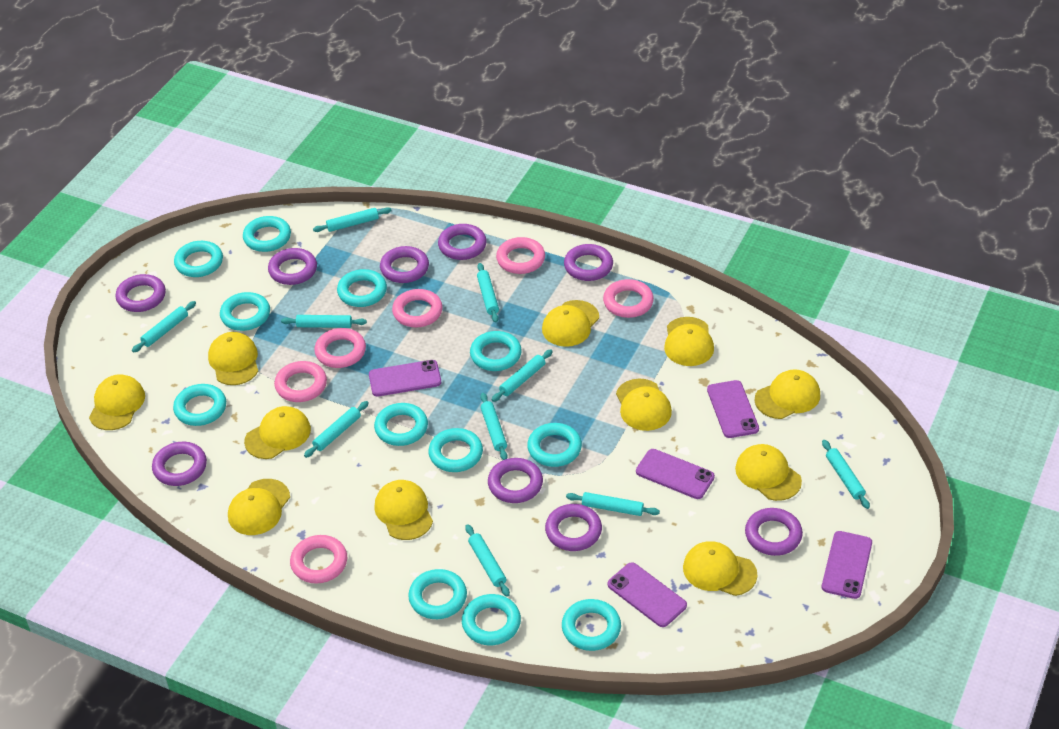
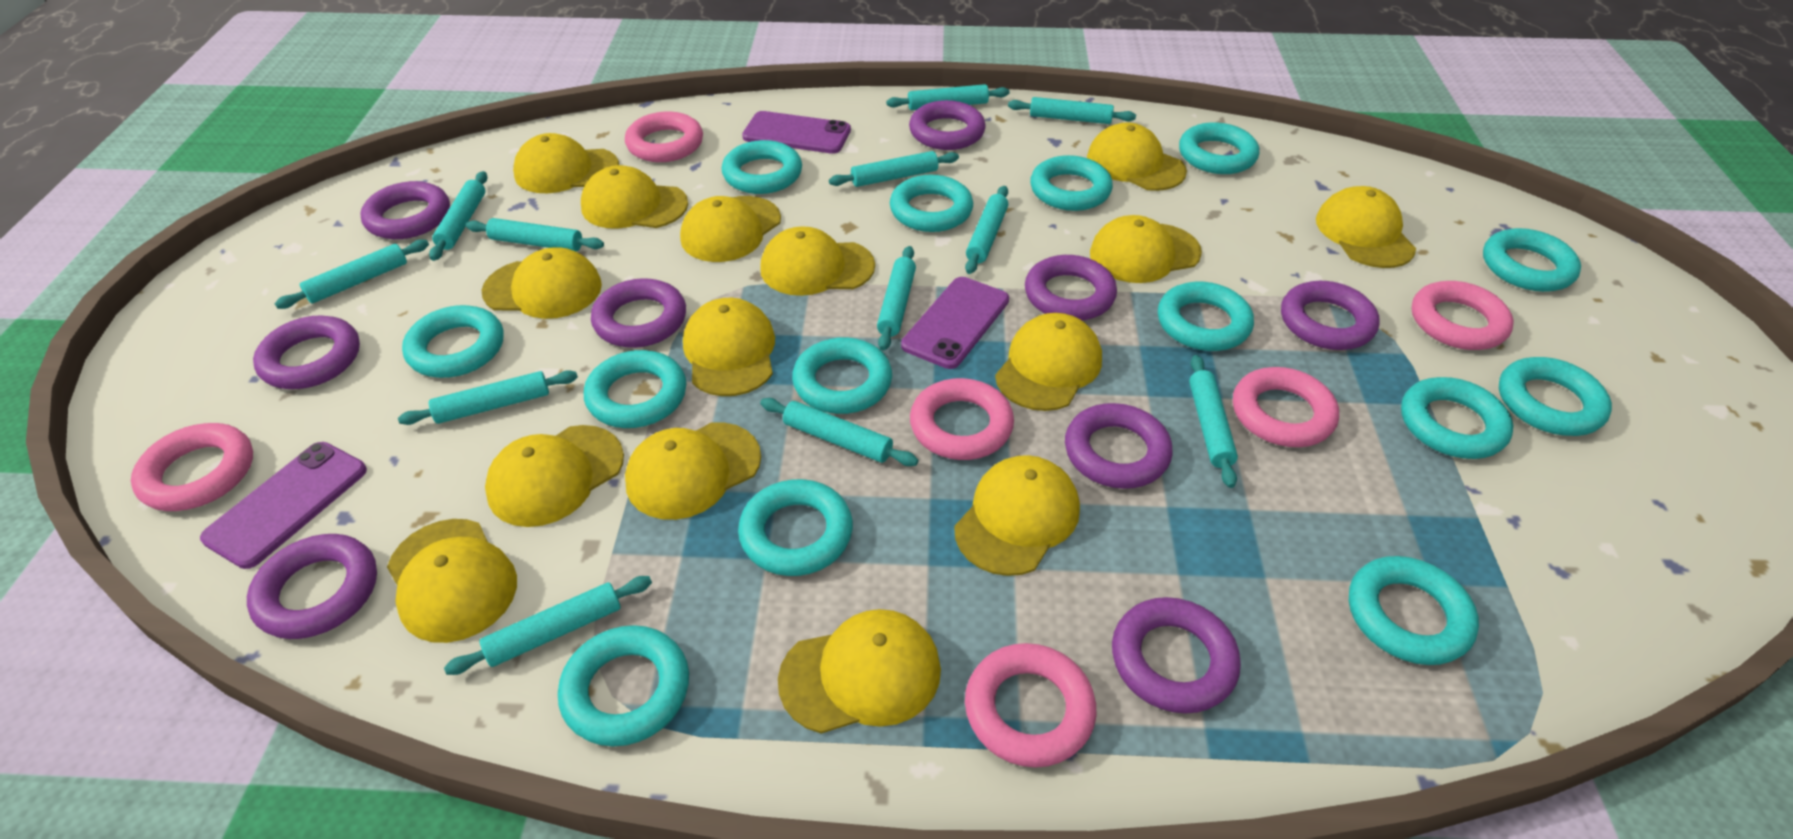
purple phone: [369,360,441,396] [608,562,687,627] [636,449,715,499] [707,380,759,438] [822,531,872,599] = 5 -> [200,442,367,569] [742,111,851,154] [901,277,1009,369] = 3
turquoise ring: [173,384,226,426] [174,241,223,277] [220,292,270,331] [243,216,291,252] [337,269,387,307] [374,403,428,446] [408,569,467,619] [428,428,483,472] [462,594,521,645] [470,331,522,371] [527,423,582,467] [562,599,621,651] = 12 -> [402,305,503,378] [558,625,689,747] [584,350,686,428] [722,140,802,194] [738,479,853,576] [792,337,892,414] [890,175,973,232] [1030,155,1113,211] [1158,282,1254,351] [1179,122,1259,174] [1349,556,1479,665] [1401,377,1513,459] [1483,228,1581,292] [1499,357,1612,436] = 14
turquoise rolling pin: [132,301,196,353] [281,315,367,328] [304,401,369,458] [313,207,391,232] [465,524,510,597] [477,263,499,323] [480,393,508,460] [492,349,553,402] [566,492,660,516] [822,440,870,509] = 10 -> [274,240,429,309] [398,370,578,425] [429,171,488,261] [444,576,652,675] [466,218,604,252] [760,398,918,466] [829,151,959,187] [877,246,916,351] [886,84,1010,110] [965,186,1008,274] [1008,97,1136,124] [1189,355,1238,488] = 12
yellow cap: [89,374,145,430] [208,332,258,385] [228,479,290,535] [244,406,311,459] [374,480,433,540] [542,300,599,347] [616,379,672,431] [664,317,714,366] [683,541,757,596] [735,444,802,501] [754,369,820,419] = 11 -> [387,519,517,643] [482,247,602,319] [485,425,624,527] [513,133,619,193] [581,165,688,229] [625,422,761,520] [680,196,781,262] [683,298,775,396] [760,226,875,296] [778,609,941,734] [954,455,1080,576] [995,313,1102,411] [1087,123,1187,191] [1090,215,1202,283] [1316,186,1416,268] = 15

